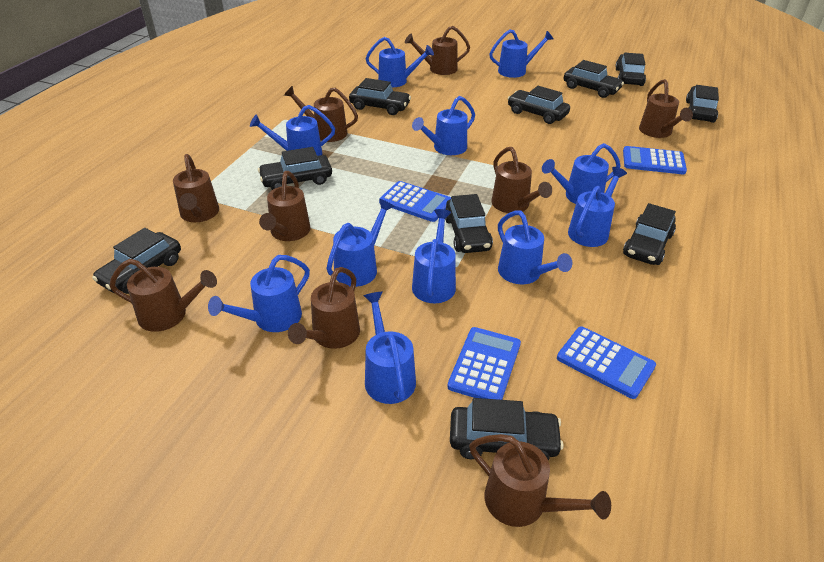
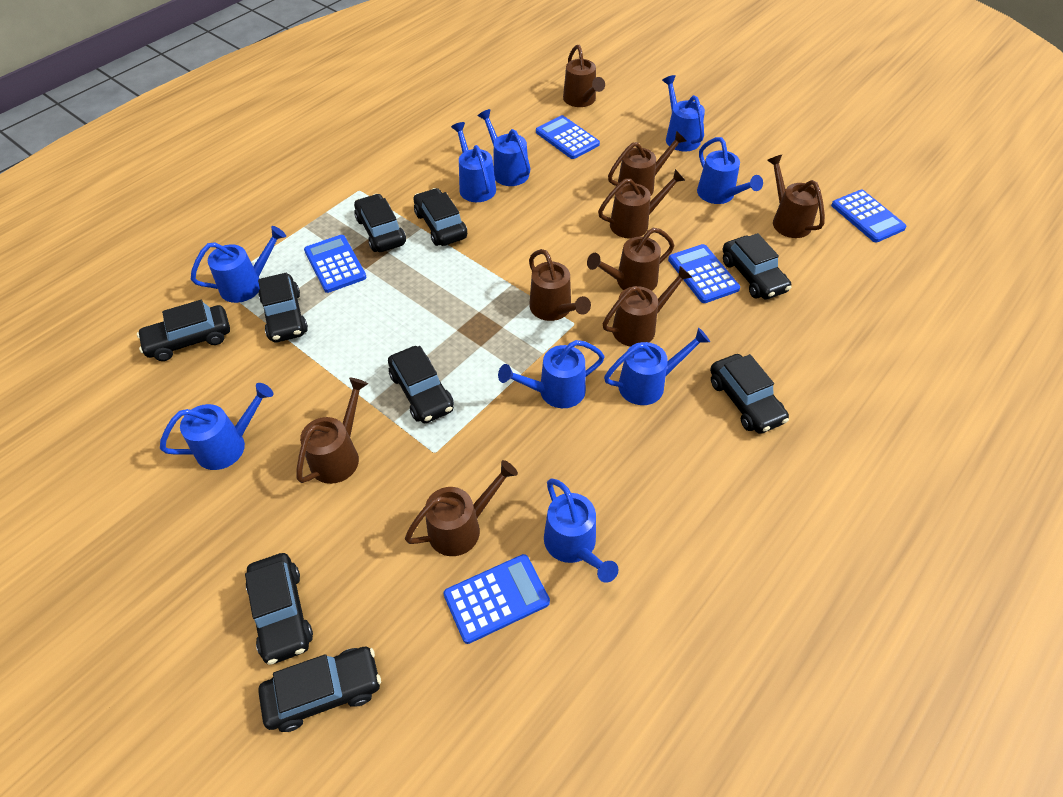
black car: [92,228,181,294] [258,147,332,190] [349,78,411,115] [445,194,493,253] [450,398,564,460] [507,86,570,124] [563,60,624,98] [615,53,646,86] [623,203,676,265] [686,85,719,123] = 10 -> [137,300,230,361] [245,553,313,665] [258,273,308,343] [258,647,381,732] [354,194,406,252] [388,346,454,423] [414,188,467,246] [710,354,789,434] [723,233,791,299] = 9
blue calculator: [379,181,451,222] [448,327,521,400] [557,326,656,399] [623,146,687,175] = 4 -> [304,235,367,293] [443,554,550,644] [536,115,600,159] [668,244,740,303] [831,190,907,243] = 5
blue watering can: [208,255,310,332] [250,105,335,156] [326,199,394,287] [363,292,416,404] [366,37,434,87] [412,96,475,155] [412,209,456,303] [489,29,553,78] [498,210,572,284] [542,143,621,204] [568,167,627,247] = 11 -> [160,383,274,470] [191,226,286,303] [451,122,496,202] [478,109,531,186] [498,340,605,408] [544,478,619,583] [604,328,710,405] [662,75,705,151] [697,137,763,204] = 9

